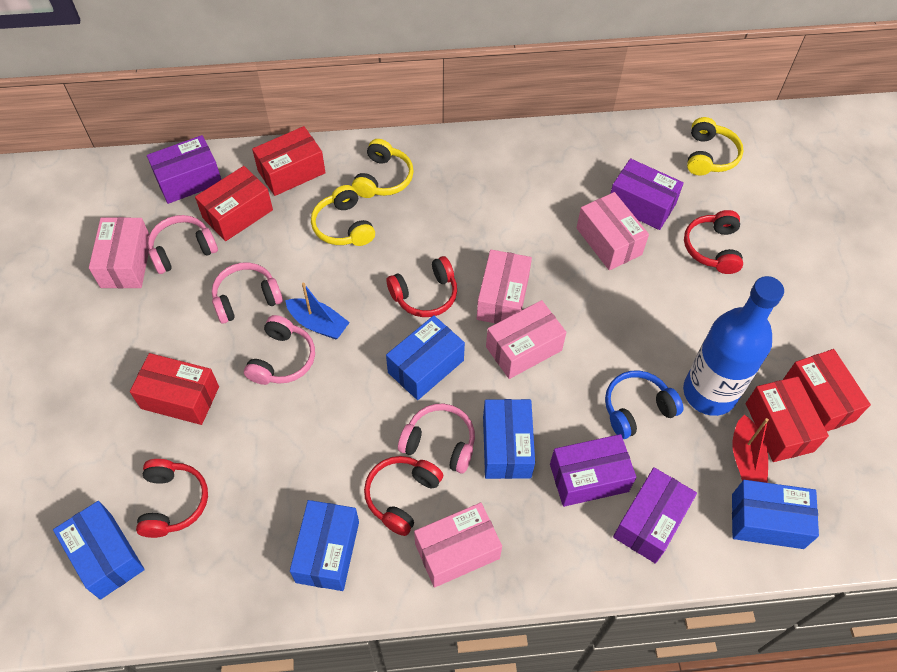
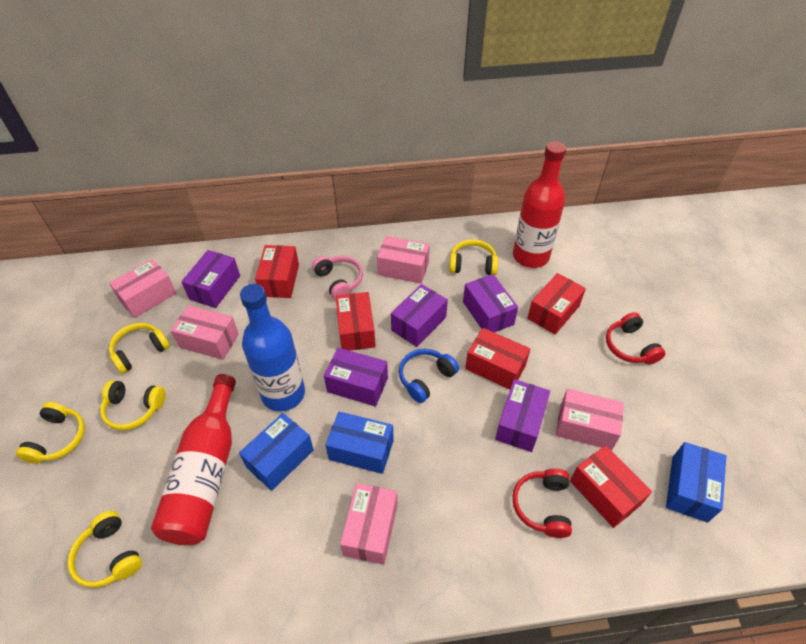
blue boat: [285,283,350,340] = 1 -> none = 0
blue box: [53,501,145,600] [290,500,359,591] [386,315,465,400] [483,399,535,479] [732,480,819,549] = 5 -> [239,413,314,491] [325,411,394,474] [666,442,726,523] = 3
pink headphones: [148,215,218,274] [212,263,283,324] [244,315,315,385] [398,404,475,473] = 4 -> [312,256,363,300] = 1
purple box: [147,135,221,204] [550,434,636,507] [610,158,684,230] [613,467,697,564] = 4 -> [181,250,240,308] [324,348,388,407] [391,284,448,347] [463,274,518,333] [495,379,550,452] = 5
red boat: [732,414,769,483] = 1 -> none = 0
red bottle: none = 0 -> [151,374,236,545] [513,141,566,268] = 2
red headphones: [136,459,208,538] [364,456,443,536] [387,256,457,317] [684,210,743,274] = 4 -> [512,468,572,538] [606,312,665,365] = 2
yellow headphones: [311,185,375,246] [352,139,414,198] [687,117,743,176] = 3 -> [16,402,85,464] [67,511,142,588] [100,380,166,430] [109,323,170,374] [449,239,498,275] = 5

